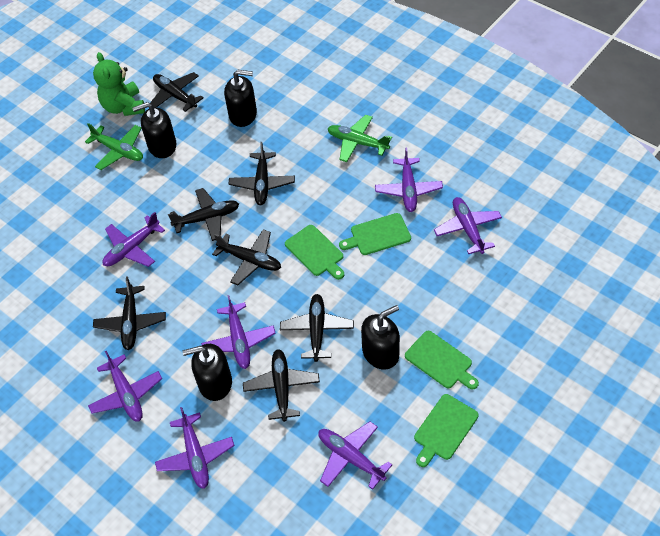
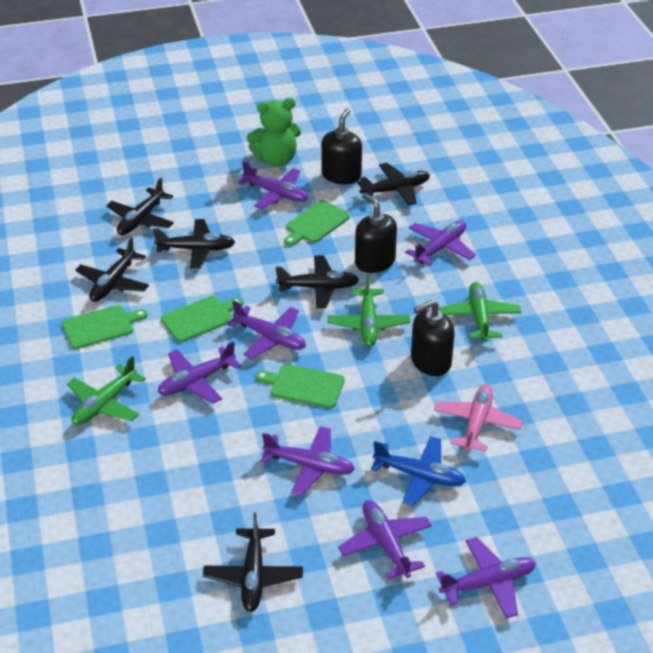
black plane: [93,276,166,350] [150,72,204,112] [168,188,239,241] [212,229,281,285] [229,142,295,205] [243,349,320,422] [280,294,354,362] = 7 -> [75,237,149,302] [106,178,174,235] [153,219,235,269] [203,513,303,612] [275,255,359,308] [357,163,430,206] = 6
black soap dispenser: [132,102,177,158] [182,344,232,401] [224,70,257,127] [361,305,400,370] = 4 -> [321,108,362,184] [355,193,397,273] [411,300,454,376] = 3
blue plane: none = 0 -> [371,436,466,506] = 1
green plane: [85,123,143,170] [328,115,392,162] = 2 -> [67,356,146,425] [328,274,410,347] [439,282,521,342] = 3
pink plane: none = 0 -> [434,384,523,452] = 1

